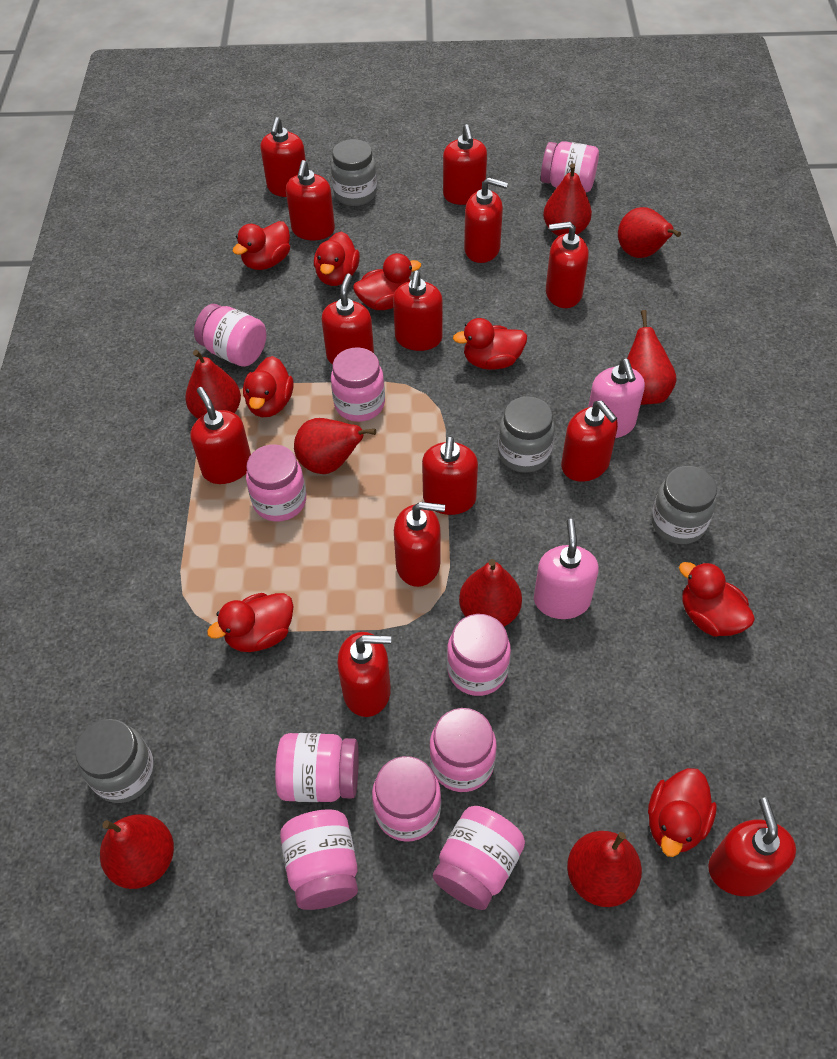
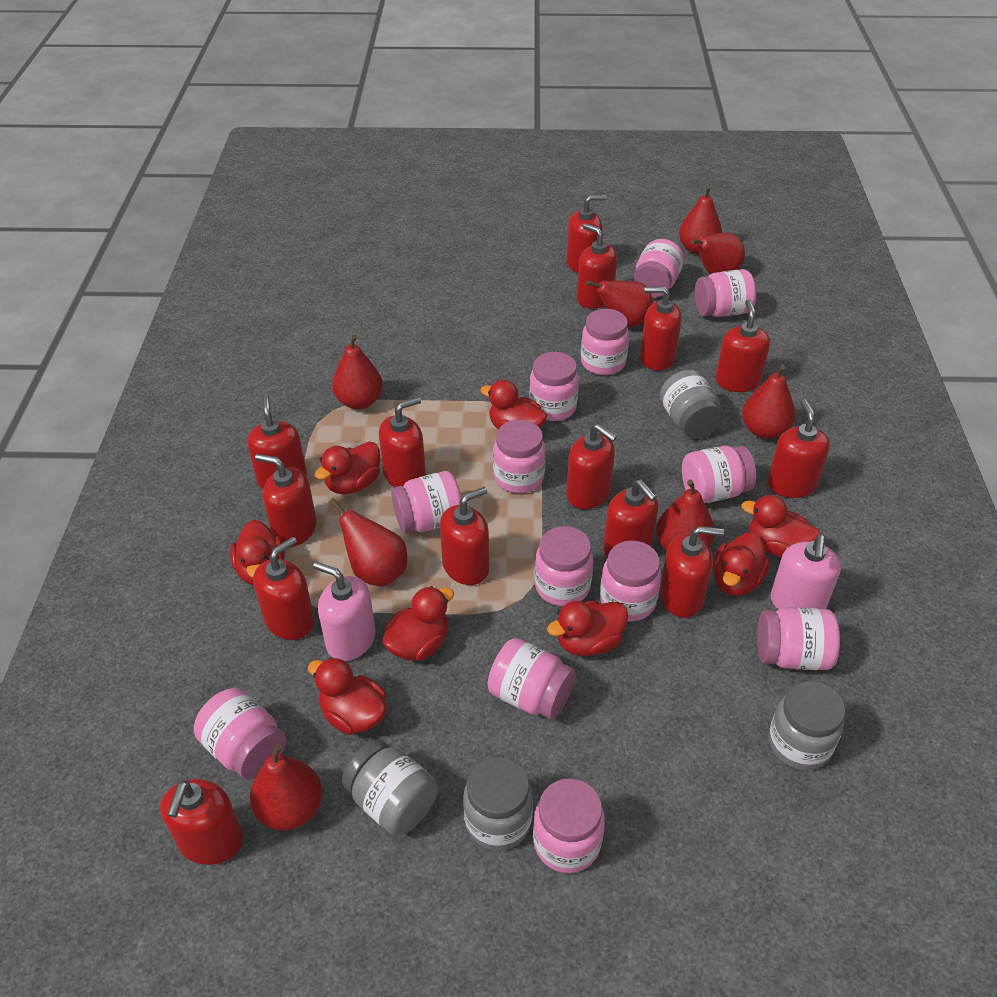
pink jar: [194,304,266,367] [246,444,306,522] [275,733,359,802] [280,809,358,910] [331,347,385,422] [372,756,441,842] [429,708,497,792] [433,806,525,910] [447,614,511,696] [541,141,599,192] = 10 -> [194,688,287,780] [391,471,462,534] [488,638,576,720] [493,420,546,493] [529,352,579,421] [533,778,605,873] [535,526,593,606] [581,309,629,375] [600,540,661,621] [634,239,684,297] [682,446,756,503] [695,269,756,317] [757,607,840,670] = 13
red soap dispenser: [190,387,251,484] [260,117,306,197] [286,160,335,240] [321,273,374,364] [337,632,391,717] [393,270,442,351] [394,502,445,587] [422,436,478,515] [443,124,487,205] [464,177,508,263] [546,222,589,308] [561,400,618,482] [708,797,796,896] = 13 -> [160,779,244,865] [247,394,307,489] [253,537,315,640] [255,454,317,547] [379,397,426,487] [440,487,489,585] [566,195,607,273] [566,423,617,509] [577,223,617,309] [603,479,658,558] [640,286,682,371] [660,526,724,618] [716,299,770,392] [767,399,830,498] = 14

